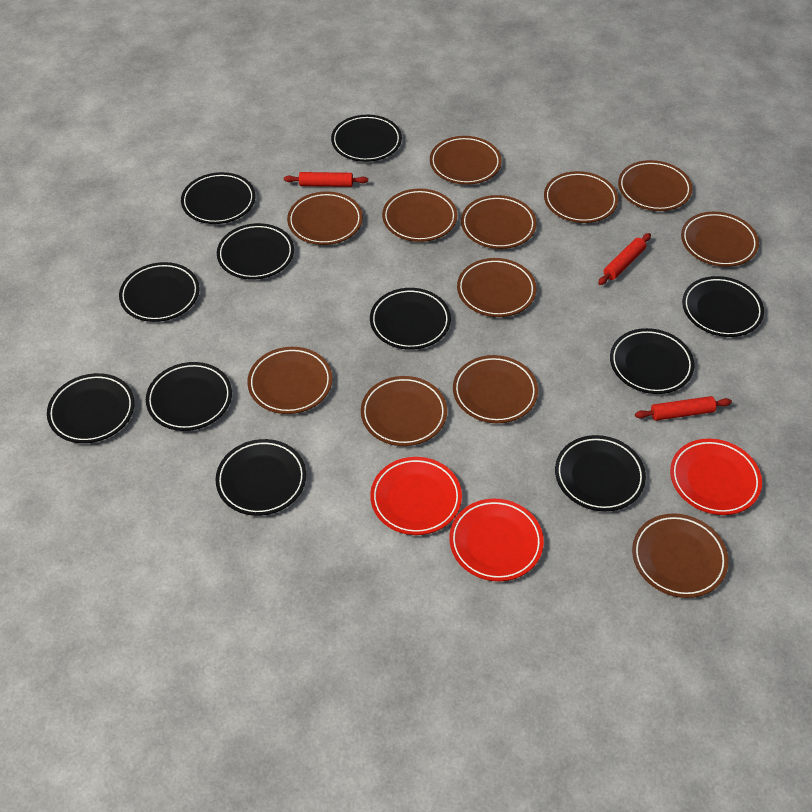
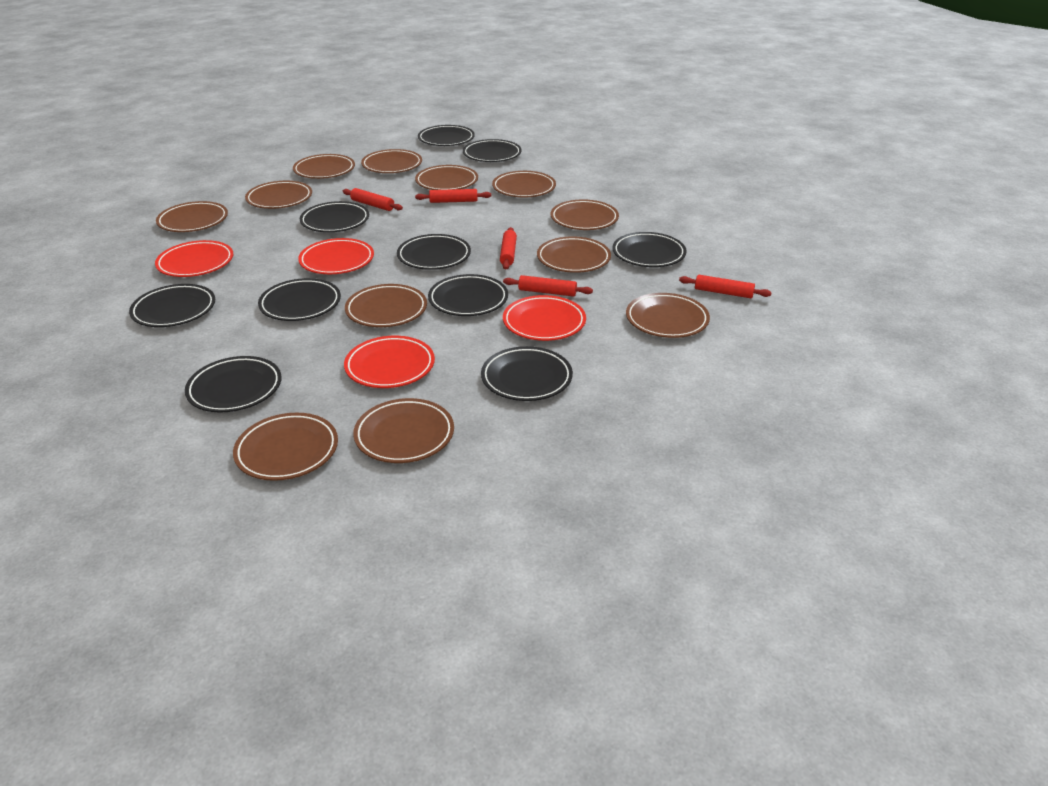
black plate: [47,373,135,443] [119,262,199,322] [146,362,232,431] [181,172,255,224] [216,439,306,516] [217,223,294,279] [331,115,402,162] [370,288,451,350] [555,435,646,512] [610,328,695,394] [682,276,764,337] = 11 -> [129,284,215,327] [185,356,282,412] [258,278,341,321] [300,201,369,232] [397,234,471,270] [418,125,475,146] [428,274,508,316] [463,139,522,162] [481,346,573,401] [612,232,687,267] = 10
red plate: [370,457,462,535] [449,499,544,581] [670,439,762,515] = 3 -> [155,240,233,277] [298,238,374,274] [344,336,435,388] [503,295,586,341] = 4
red rolling pin: [284,172,368,187] [598,233,651,285] [635,396,732,421] = 3 -> [343,188,403,211] [415,189,491,203] [500,227,517,270] [503,275,593,297] [679,275,772,298] = 5

